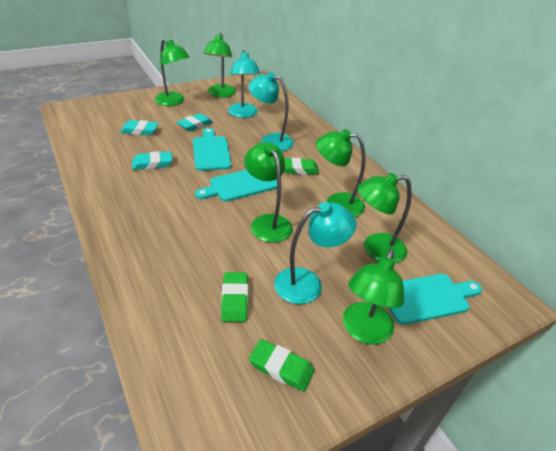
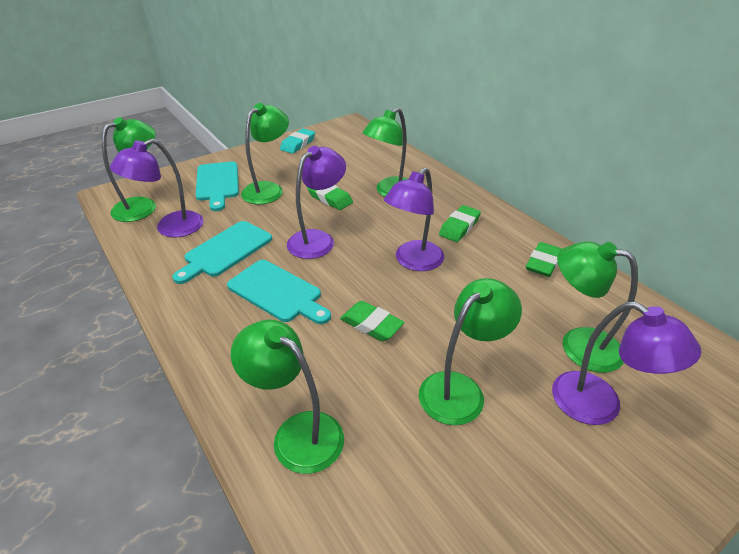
green eraser: [221,272,248,322] [249,339,314,392] [284,158,319,175] = 3 -> [307,185,353,210] [340,301,404,342] [439,205,481,242] [526,242,562,277] = 4
purple lamp: none = 0 -> [110,139,204,237] [287,146,346,259] [384,167,444,271] [552,302,701,425] = 4
turquoise eraser: [120,120,158,135] [132,151,173,170] [177,113,213,131] = 3 -> [280,128,315,154] = 1
turquoise lamp: [228,50,261,118] [248,72,294,151] [274,202,357,304] = 3 -> none = 0

